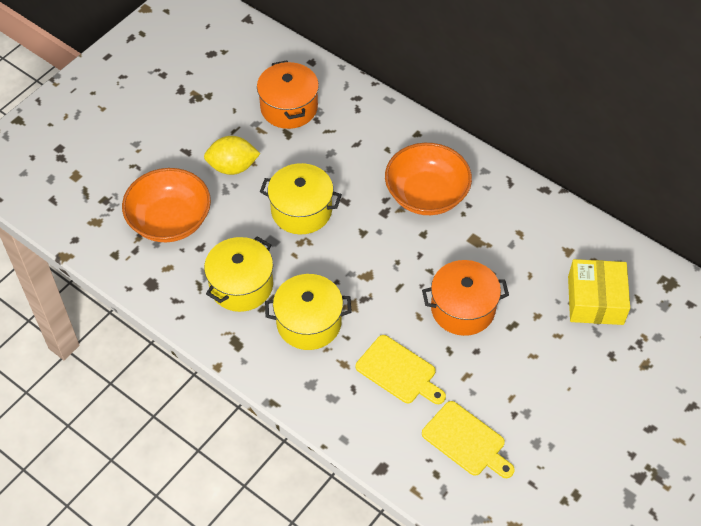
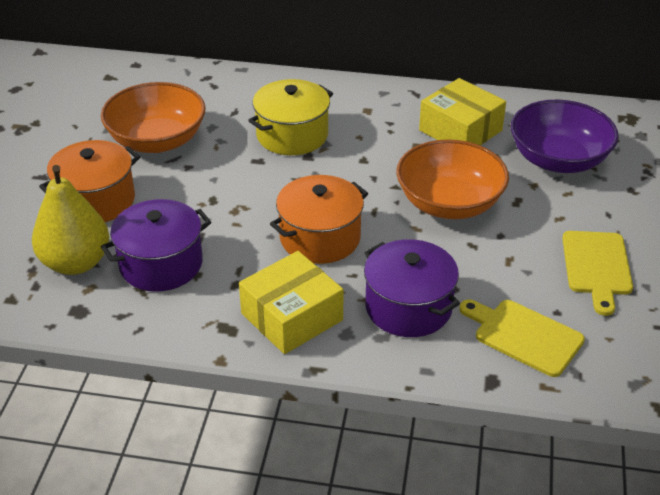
purple bowl: none = 0 -> [511,100,619,173] = 1
purple pot: none = 0 -> [101,199,211,292] [364,239,460,337] = 2
yellow box: [568,259,630,325] = 1 -> [239,251,344,354] [419,78,506,145] = 2
yellow lemon: [204,136,260,175] = 1 -> none = 0
yellow pear: none = 0 -> [32,165,109,275] = 1
yellow pot: [204,236,273,312] [260,163,342,234] [265,274,352,350] = 3 -> [248,79,333,155] = 1

